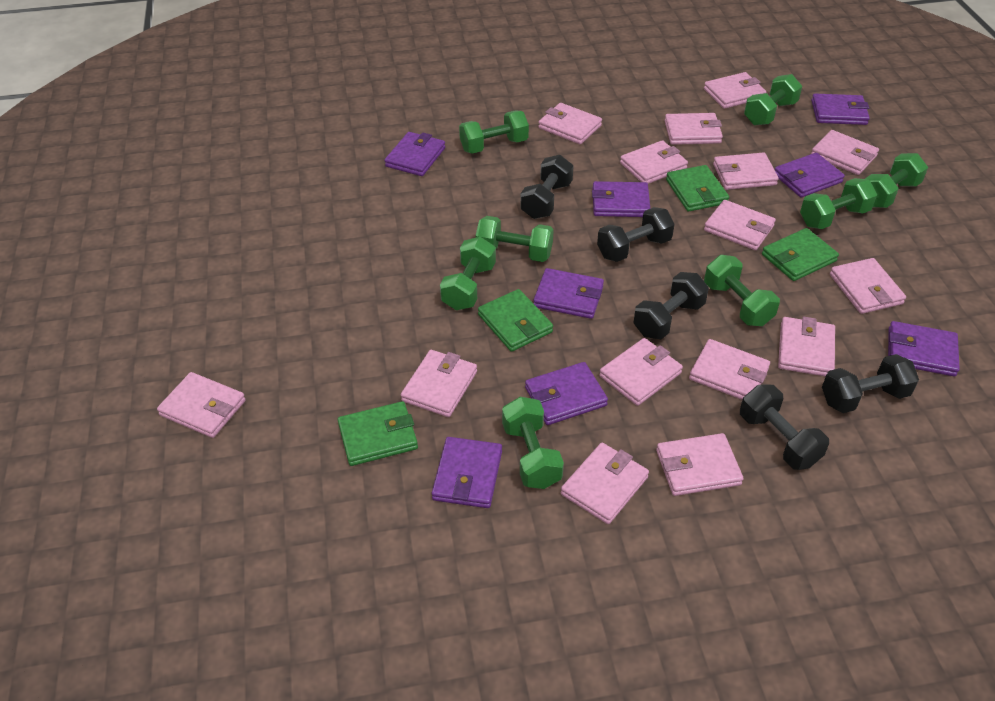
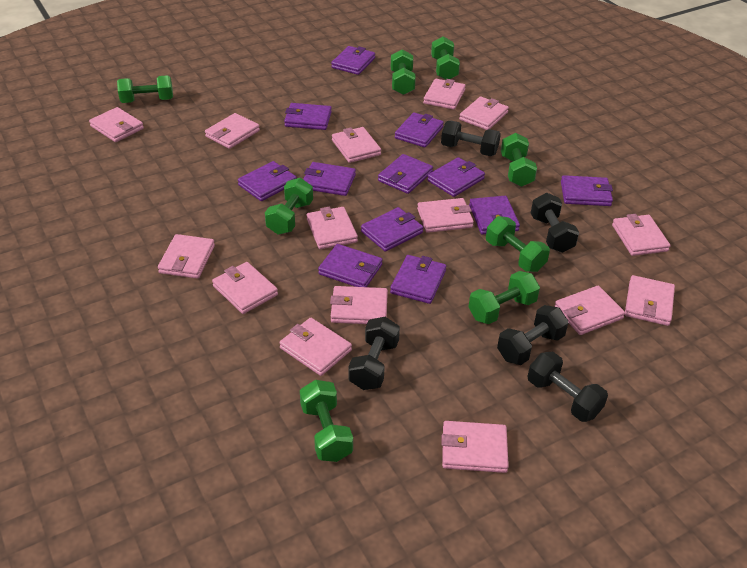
green wallet: [338,401,418,466] [478,289,553,352] [666,165,729,212] [762,228,839,281] = 4 -> none = 0
purple wallet: [385,132,445,176] [432,437,502,508] [525,362,608,425] [533,268,604,319] [592,181,651,217] [775,153,845,197] [811,93,870,125] [888,321,960,376] = 8 -> [238,161,297,201] [284,103,332,130] [303,162,356,196] [318,244,383,287] [331,46,375,75] [361,207,423,252] [378,154,433,194] [390,255,446,304] [395,112,444,148] [427,157,485,197] [469,196,520,235] [561,175,613,206] = 12

